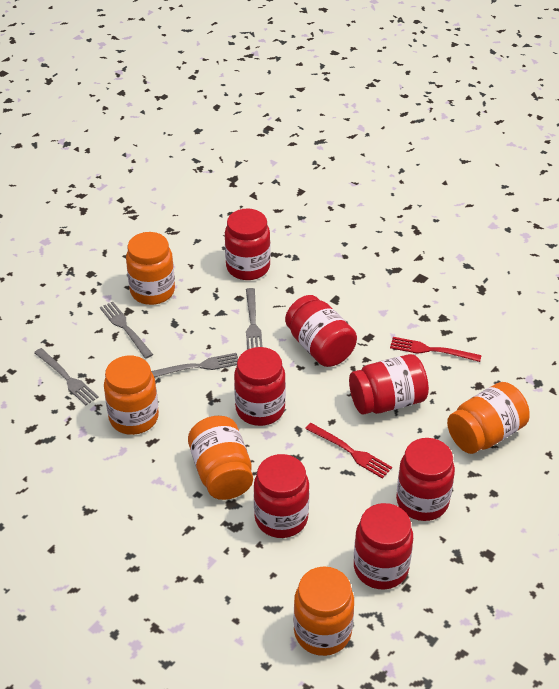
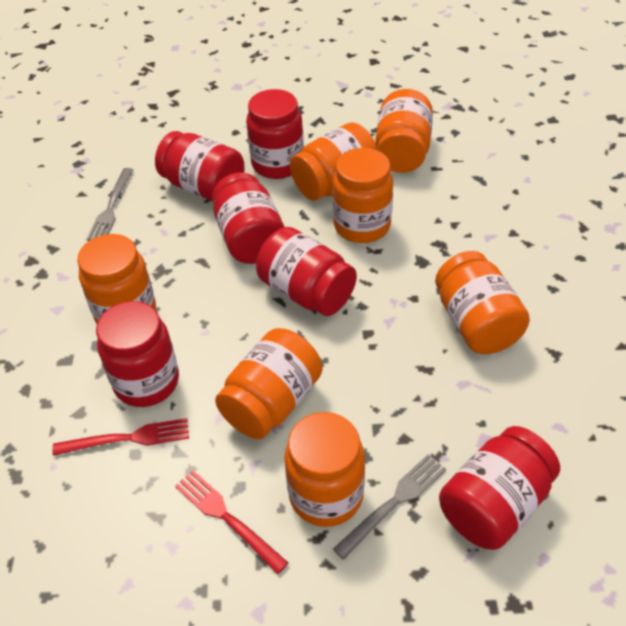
grey fork: [34,348,99,405] [100,302,153,359] [151,353,238,377] [246,288,262,350] = 4 -> [86,168,133,241] [333,454,446,560] = 2
orange jar: [104,356,159,435] [126,232,175,305] [188,416,253,500] [294,567,354,656] [447,382,530,454] = 5 -> [77,234,156,324] [215,328,322,439] [284,412,365,527] [290,123,378,201] [333,148,393,243] [375,89,433,173] [435,251,530,354] = 7
red jar: [225,209,271,280] [234,347,286,426] [254,454,309,538] [285,295,357,367] [349,354,429,414] [354,503,413,589] [396,438,455,521] = 7 -> [96,301,179,407] [155,131,245,201] [212,172,284,264] [246,89,304,179] [256,227,357,316] [439,426,560,550] = 6

